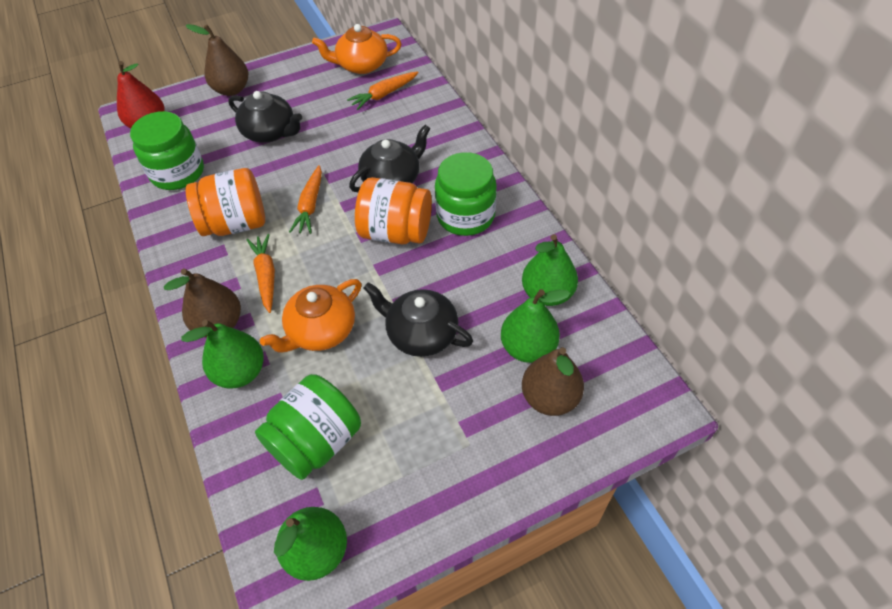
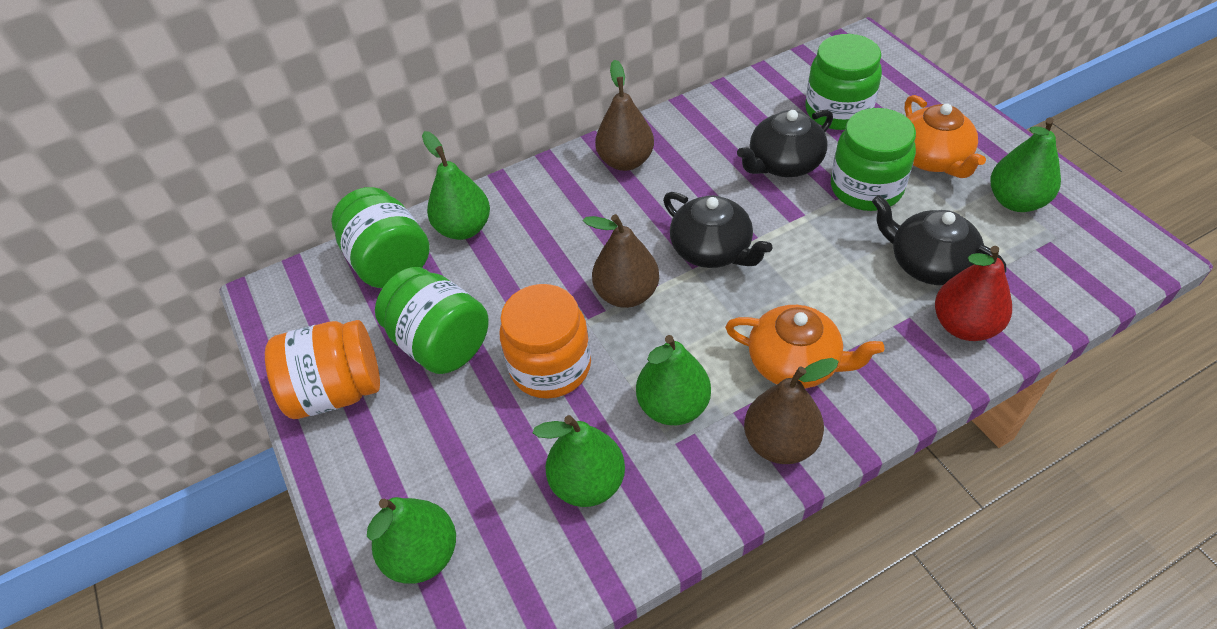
green jar: [130,111,204,190] [255,374,361,480] [435,152,497,236] = 3 -> [331,187,430,288] [375,267,488,374] [806,34,882,130] [831,108,916,211] = 4
green pear: [181,320,264,389] [274,507,347,581] [501,289,570,363] [522,234,578,306] = 4 -> [367,497,456,584] [422,131,490,240] [533,415,625,507] [636,335,711,425] [991,117,1061,212] = 5
orange carrot: [246,234,275,313] [289,165,322,234] [347,71,419,110] = 3 -> none = 0

